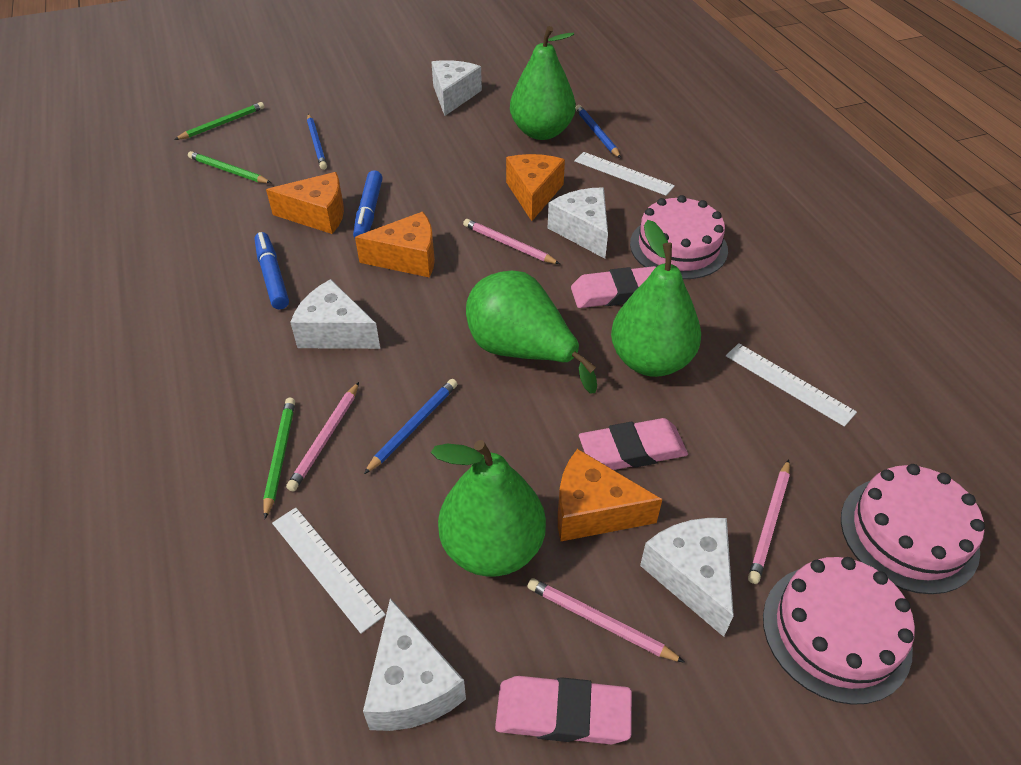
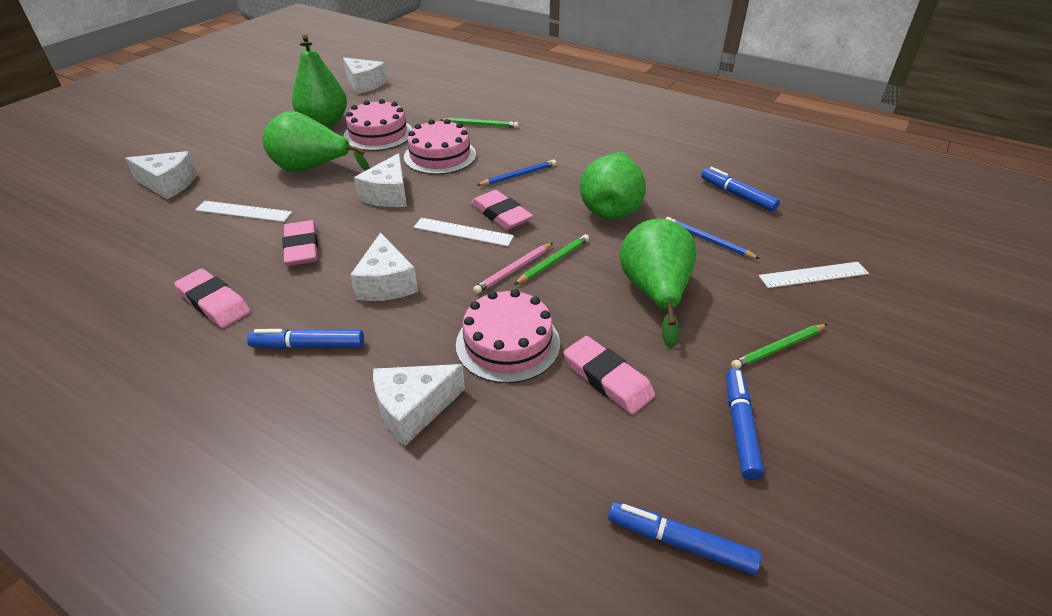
blue marker: [254,232,289,309] [353,170,383,238] = 2 -> [247,329,364,349] [608,502,762,575] [701,167,780,212] [726,368,764,480] = 4
blue pencil: [307,114,327,170] [364,379,457,474] [575,105,621,158] = 3 -> [476,159,556,186] [666,217,760,259] = 2
orange cheese: [266,172,344,234] [355,212,435,278] [506,154,565,221] [558,449,662,541] = 4 -> none = 0
pink eraser: [495,676,632,744] [571,266,656,308] [579,418,688,470] = 3 -> [174,268,251,328] [282,220,318,266] [471,190,533,230] [563,336,655,415] = 4
pink pencil: [286,382,359,492] [463,219,560,264] [527,578,685,663] [748,459,790,584] = 4 -> [473,243,553,294] = 1

